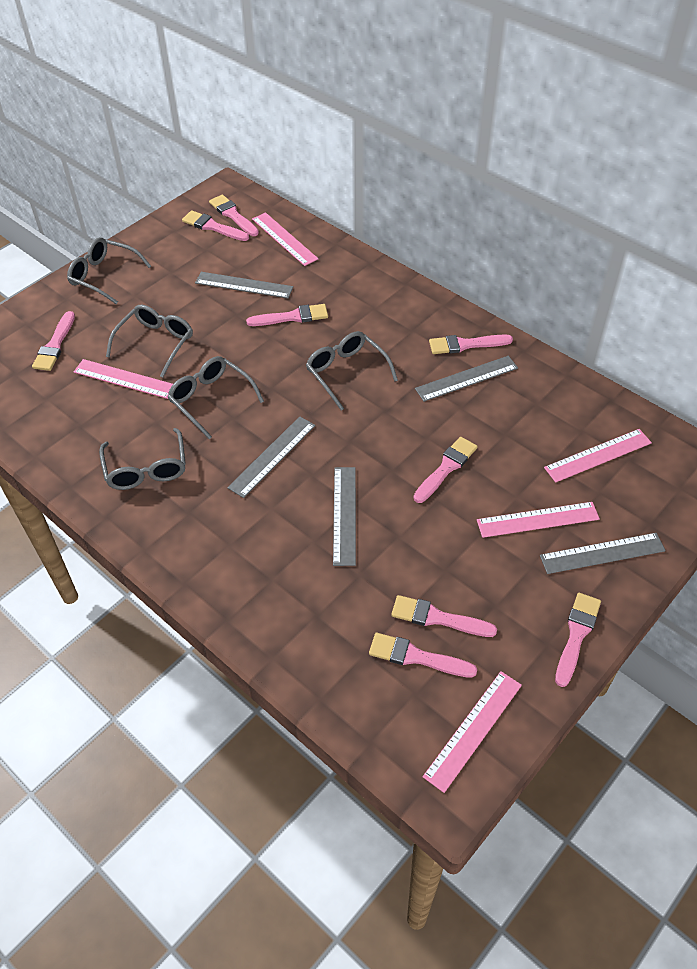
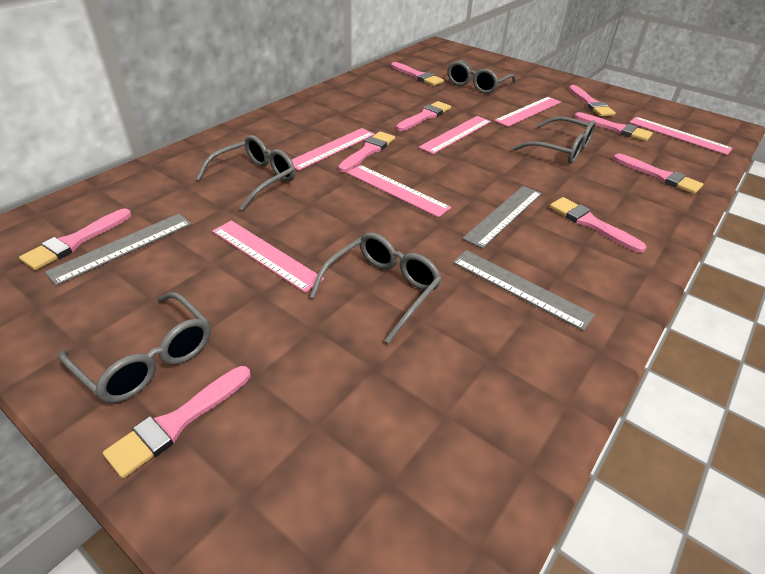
grey ruler: [195,272,293,298] [227,416,315,498] [333,467,356,566] [415,356,518,402] [540,533,666,574] = 5 -> [45,213,192,286] [453,250,595,331] [462,186,542,249] = 3
pink ruler: [74,359,173,399] [252,212,318,266] [423,671,522,793] [477,502,600,538] [544,429,652,483] = 5 -> [212,221,324,293] [291,128,375,171] [347,165,451,217] [419,116,491,154] [494,97,561,127] [629,117,733,155] = 6

